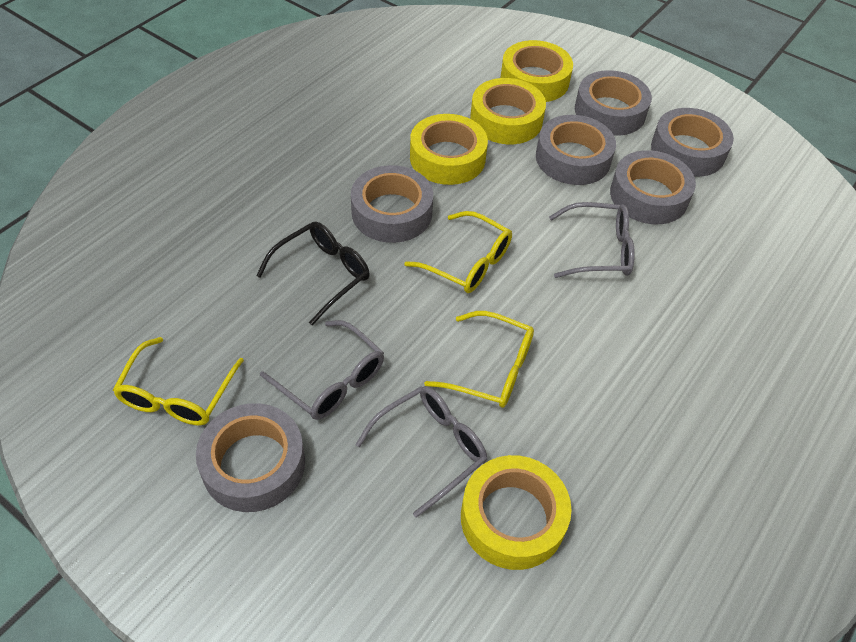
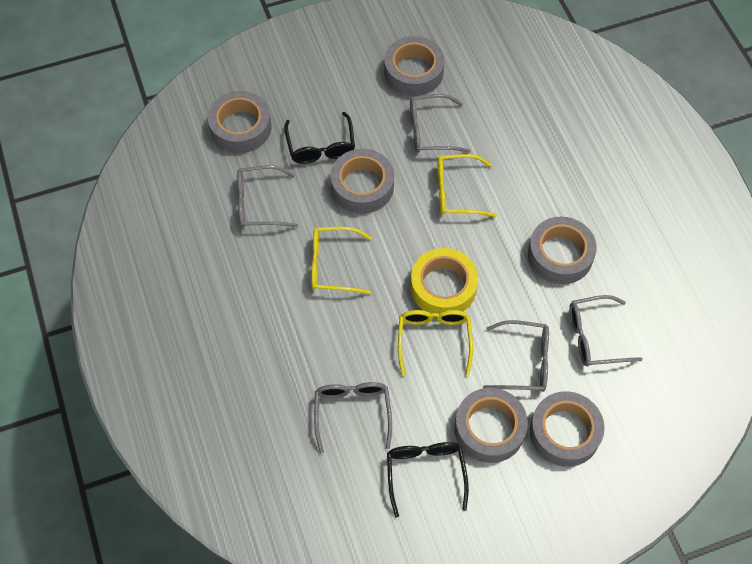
black glasses: [256,222,370,325] = 1 -> [284,112,355,164] [387,442,469,518] = 2
grey glasses: [260,320,384,420] [355,386,487,518] [549,202,635,278] = 3 -> [237,165,298,228] [314,382,392,453] [410,94,470,153] [483,320,549,392] [569,295,643,367] = 5
yellow tape: [410,114,488,185] [461,455,572,570] [470,78,546,144] [500,40,573,102] = 4 -> [411,248,478,313] = 1

